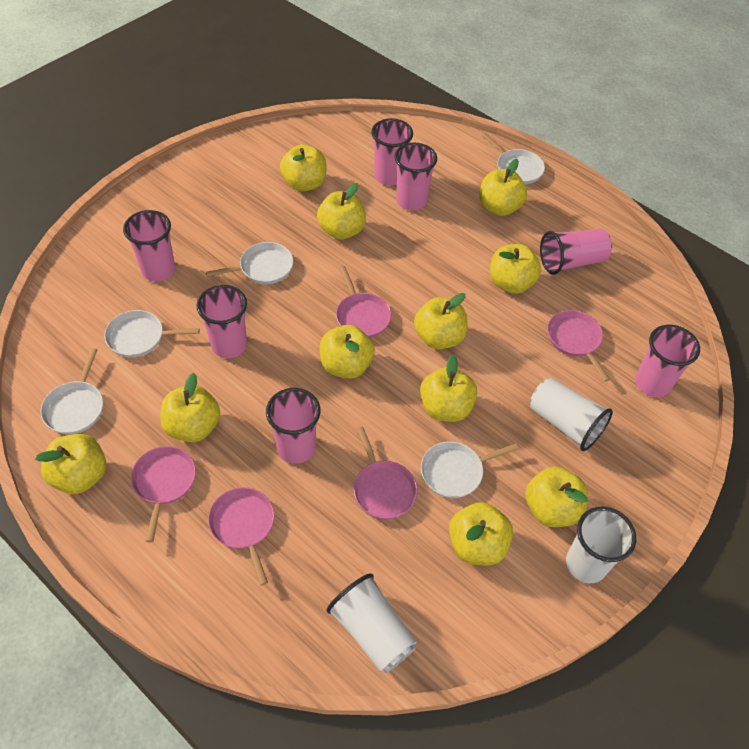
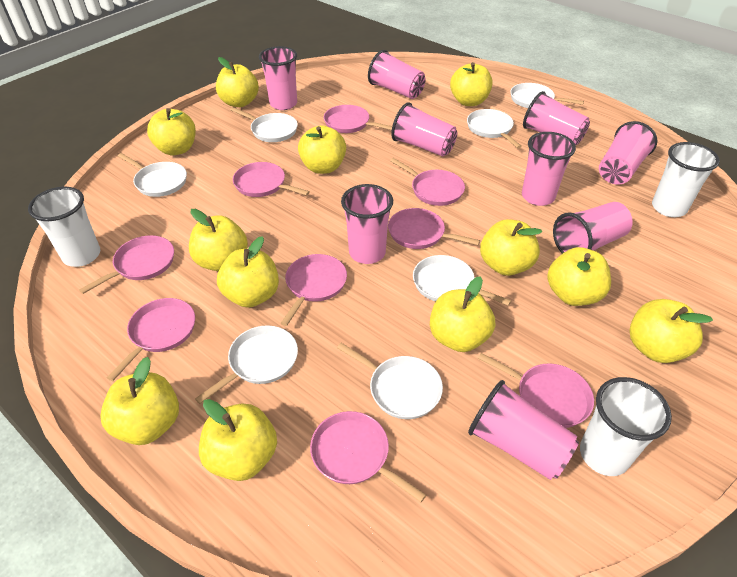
pink cup: [123,210,176,282] [196,285,247,358] [266,388,321,464] [371,118,413,186] [395,143,437,211] [540,229,612,275] [635,325,700,397] = 7 -> [259,46,297,110] [341,184,393,264] [368,50,426,99] [391,102,457,157] [468,380,579,480] [522,132,576,206] [523,91,590,145] [553,202,632,254] [599,121,657,185] = 9
pink pan: [131,446,196,542] [208,487,274,586] [336,266,391,338] [354,426,418,519] [547,310,610,382] = 5 -> [79,235,174,294] [107,298,195,381] [233,162,310,197] [281,254,347,326] [310,411,426,502] [324,105,392,133] [388,208,480,249] [390,158,465,206] [478,353,594,428] = 9
white pan: [40,348,103,435] [104,310,200,358] [206,242,293,284] [421,441,519,498] [482,133,545,184] = 5 -> [118,153,187,197] [195,325,298,404] [230,107,298,142] [337,343,443,419] [413,255,511,306] [467,109,522,149] [510,83,584,108] = 7
yellow apple: [35,434,106,494] [160,373,220,442] [280,144,327,191] [317,183,366,240] [320,325,375,379] [414,293,467,349] [420,354,477,422] [449,502,513,565] [479,159,527,216] [490,244,541,294] [525,467,588,527] = 11 -> [100,357,179,445] [147,108,196,155] [189,209,248,271] [199,399,277,481] [216,57,259,107] [217,236,279,308] [298,125,346,174] [430,276,495,352] [450,62,493,106] [480,219,542,276] [547,247,611,306] [629,299,713,363] = 12

